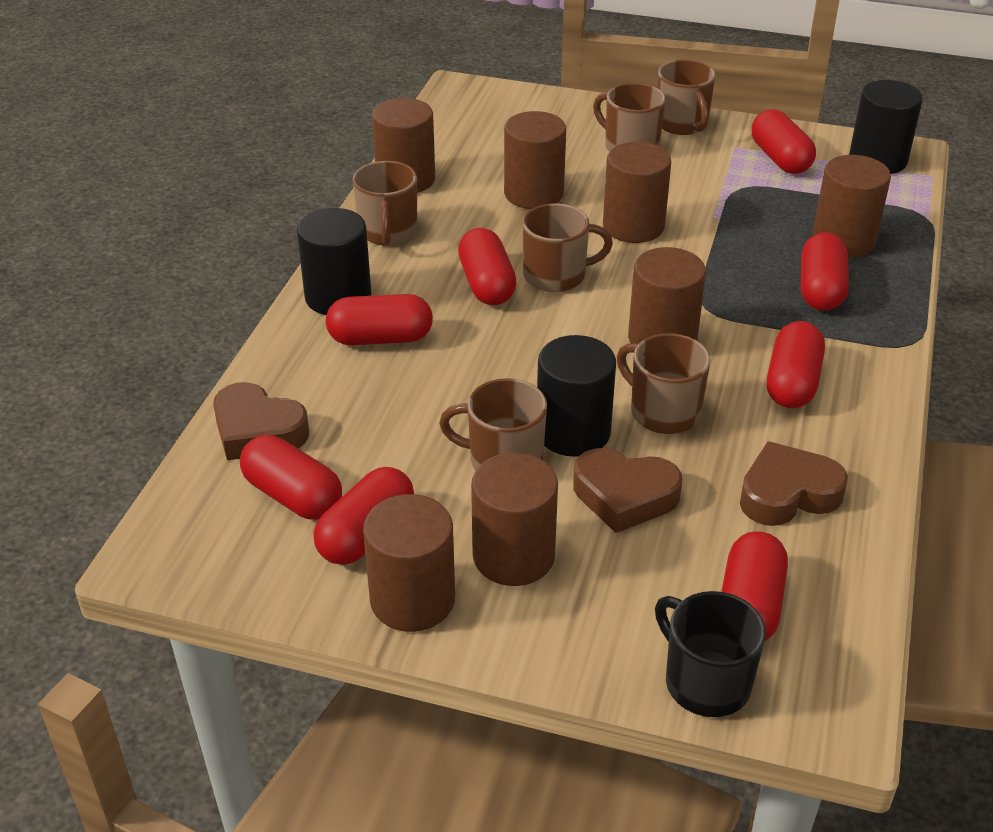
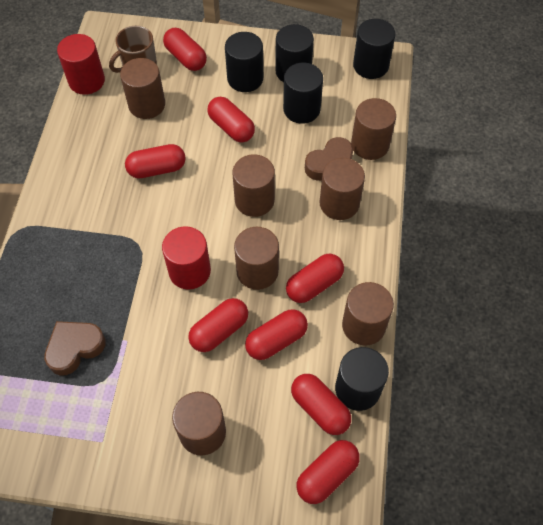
black cylinder: [297,208,371,315] [537,335,616,457] [849,80,923,174] = 3 -> [225,32,263,92] [275,24,314,82] [283,62,323,124] [335,347,389,411] [353,19,396,79] = 5
black mug: [655,591,766,717] = 1 -> none = 0
brown heart: [213,382,309,460] [573,448,682,533] [740,441,848,526] = 3 -> [44,321,106,376] [305,137,353,181] = 2
brown mug: [353,161,418,246] [439,378,547,470] [522,204,613,292] [593,83,666,152] [617,333,711,434] [657,60,716,135] = 6 -> [109,26,157,73] = 1
red cylinder: none = 0 -> [57,34,105,95] [162,226,211,290] = 2

